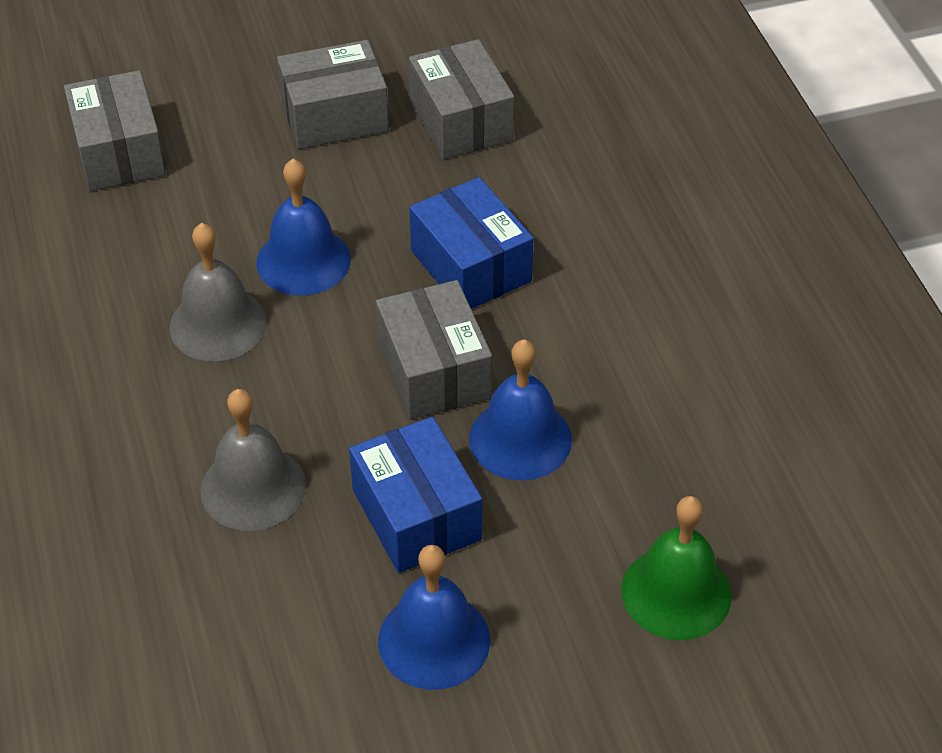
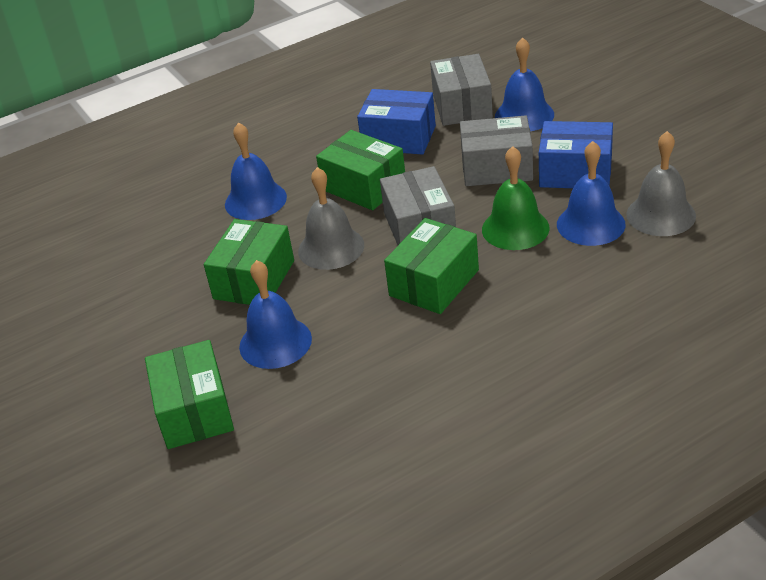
blue bell: [256,159,351,296] [378,545,490,690] [469,340,572,480] = 3 -> [225,122,287,220] [239,260,312,369] [495,37,554,131] [557,141,626,246] = 4
green box: none = 0 -> [145,340,234,449] [204,219,294,305] [316,130,405,210] [384,218,479,314] = 4
grey box: [64,70,166,191] [277,40,389,149] [376,280,492,420] [409,39,514,159] = 4 -> [380,166,456,245] [430,54,493,126] [460,115,533,186] = 3

